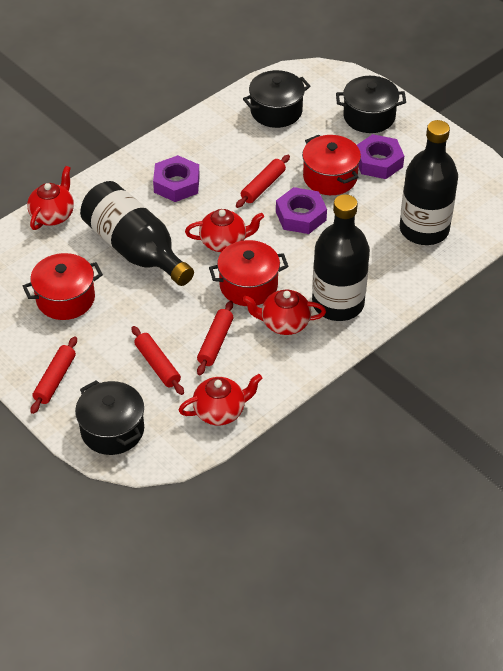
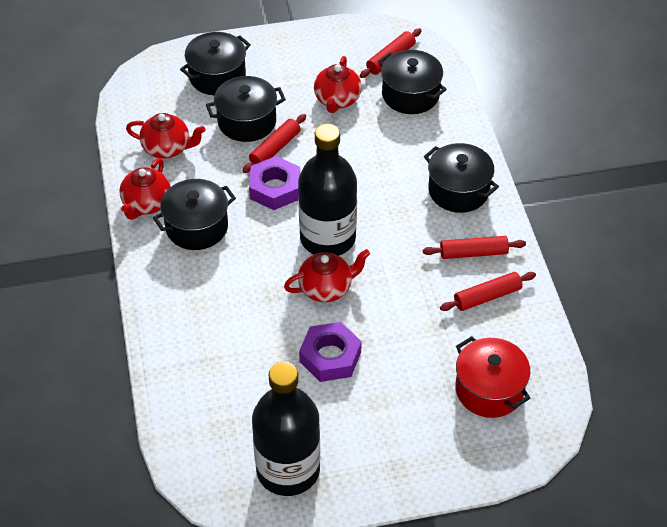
black bottle: [80,181,194,286] [312,194,370,321] [400,120,458,245] = 3 -> [252,362,320,496] [298,124,357,256] = 2
black pot: [75,380,144,455] [243,70,310,128] [336,76,406,133] = 3 -> [153,179,236,250] [180,32,251,95] [206,76,286,142] [378,50,447,114] [424,143,499,213] = 5
purple nut: [153,155,200,202] [276,187,327,234] [357,134,404,179] = 3 -> [249,156,300,210] [299,322,362,382] = 2
red pot: [23,253,103,320] [209,240,289,306] [302,135,361,195] = 3 -> [456,336,530,418] = 1

